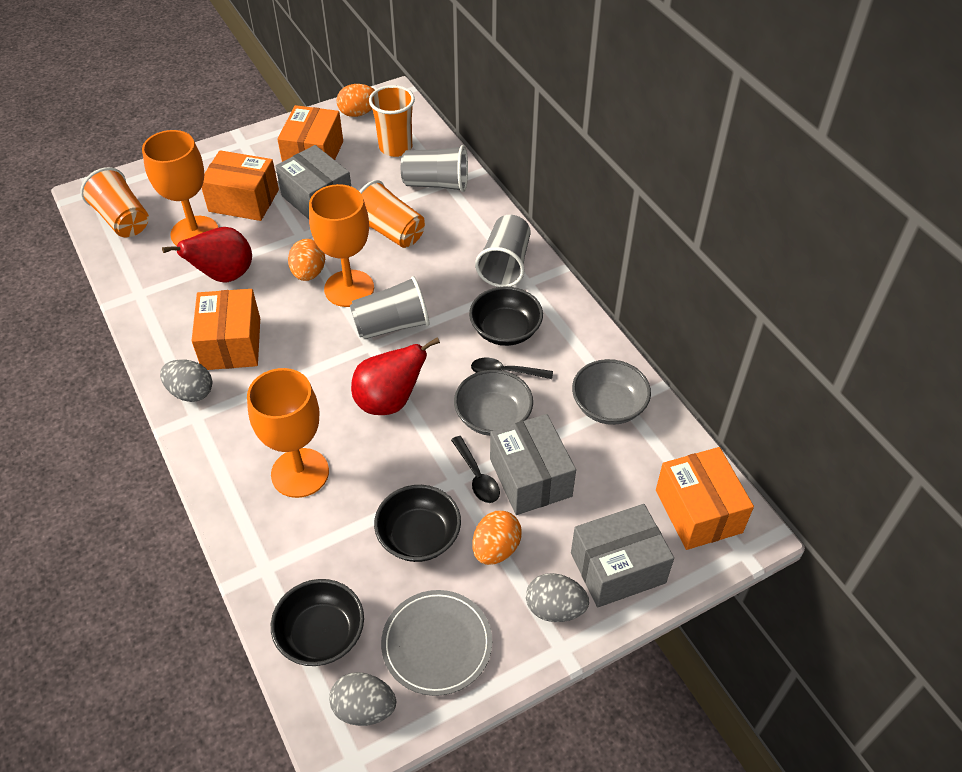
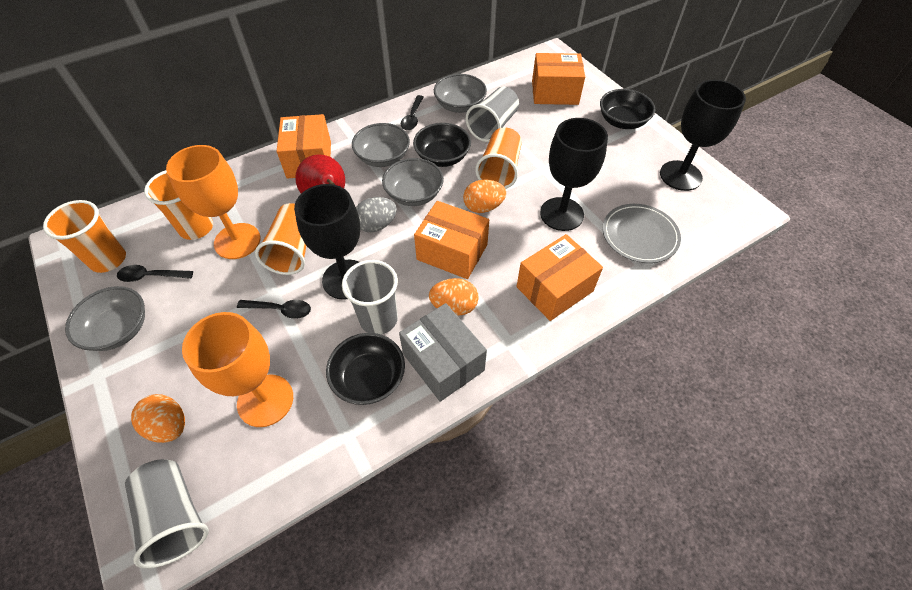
black goblet: none = 0 -> [294,184,360,300] [540,118,608,231] [660,80,746,191] = 3
black spoon: [451,436,500,503] [471,358,553,379] = 2 -> [117,265,193,282] [237,300,311,319] [401,95,423,130] = 3
grey bowl: [454,370,533,436] [572,359,651,425] = 2 -> [65,286,145,351] [352,123,410,167] [382,158,444,206] [434,74,487,113] = 4
grey box: [276,145,351,219] [490,414,576,515] [571,504,674,607] = 3 -> [399,303,487,402] = 1
grey egg: [160,359,213,402] [329,672,396,726] [526,573,589,622] = 3 -> [356,197,397,232] = 1
orange cup: [80,167,149,238] [359,180,425,248] [369,85,415,157] = 3 -> [43,200,126,273] [144,170,213,240] [255,203,306,275] [475,127,522,189] = 4
orange goblet: [142,130,218,246] [247,368,329,498] [309,184,374,307] = 3 -> [166,145,261,259] [182,312,293,427] = 2
red pear: [162,227,252,282] [351,337,440,415] = 2 -> [295,154,345,194] = 1

